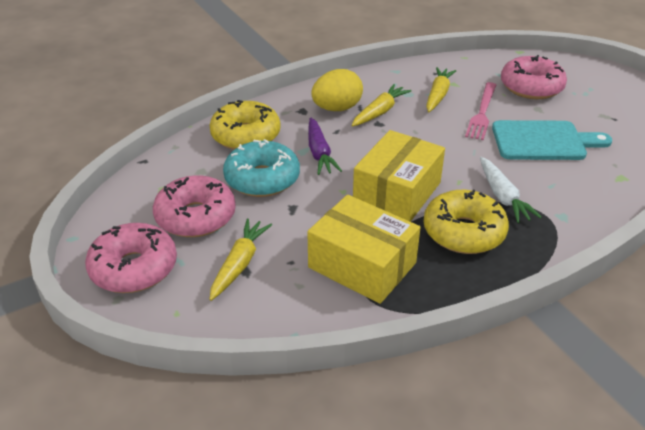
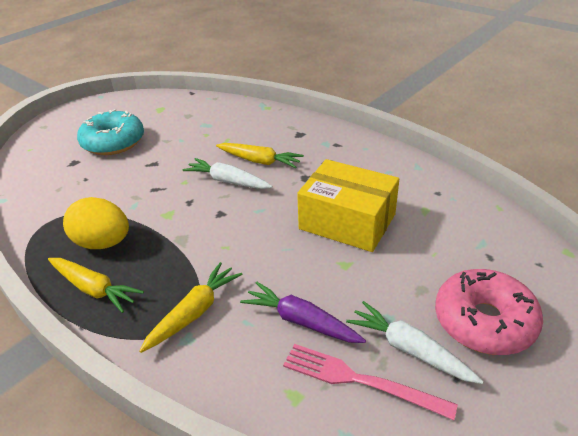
pink donut: [85,223,177,293] [153,175,236,237] [501,55,567,99] = 3 -> [435,269,543,355] = 1
turquoise cutting board: [492,120,612,160] = 1 -> none = 0
white carrot: [480,157,542,223] = 1 -> [183,158,272,189] [346,301,484,384] = 2
yellow box: [307,195,421,304] [353,130,445,222] = 2 -> [297,159,399,252] = 1
yellow donut: [210,100,280,150] [423,190,509,254] = 2 -> none = 0

